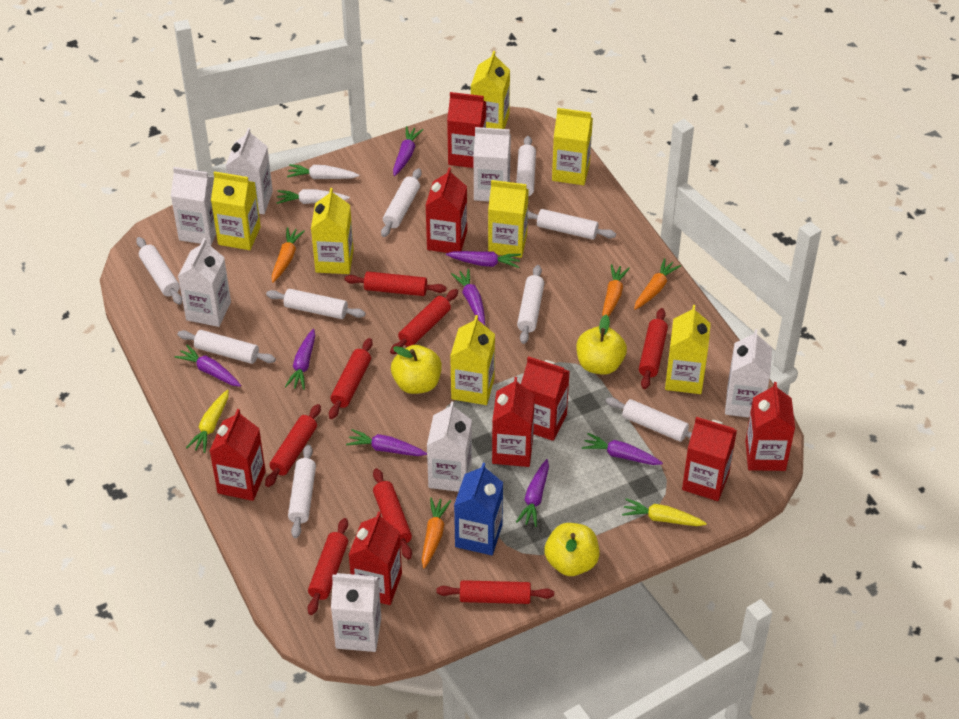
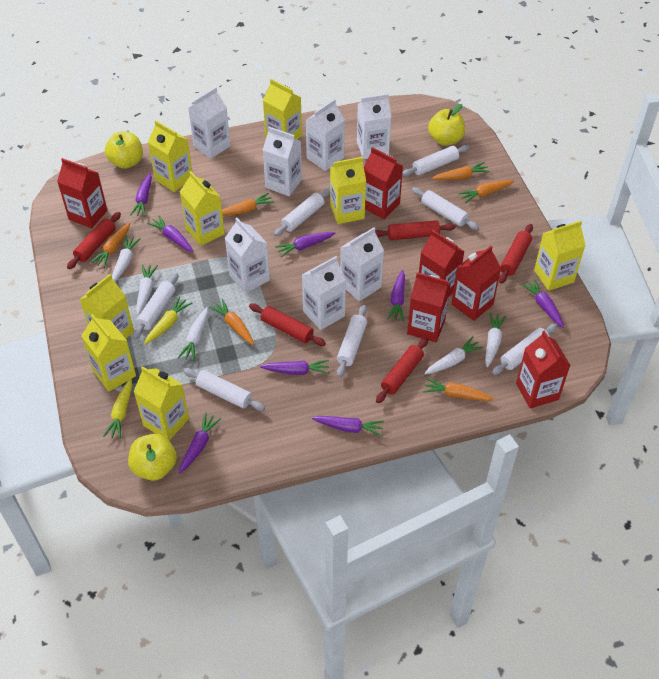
blue carton: [454,463,503,555] = 1 -> none = 0
orange carrot: [272,227,305,283] [422,497,451,569] [602,264,630,317] [634,258,681,310] = 4 -> [91,222,130,268] [209,299,254,345] [222,192,275,216] [423,378,494,401] [432,162,490,180] [458,180,514,203] = 6
red carton: [210,409,266,501] [348,512,402,605] [425,167,467,253] [447,92,486,168] [492,377,535,467] [521,356,570,441] [682,417,737,501] [745,382,795,471] = 8 -> [57,158,108,228] [364,147,403,219] [407,272,450,342] [419,230,465,296] [451,246,501,321] [516,330,571,408] = 6
red rolling pin: [265,404,321,487] [308,518,348,615] [329,338,373,419] [345,271,447,296] [373,468,412,560] [390,289,458,355] [436,580,554,604] [639,308,668,389] = 8 -> [67,212,121,269] [249,304,326,346] [375,220,456,240] [376,337,428,403] [499,224,533,283] = 5
white carrot: [276,189,350,204] [287,164,359,179] = 2 -> [112,236,141,281] [136,264,158,315] [178,307,208,361] [424,336,484,374] [485,313,506,367] = 5
white rolling pin: [136,237,182,305] [177,330,276,364] [266,289,366,319] [288,444,316,538] [381,168,421,237] [516,136,536,202] [517,265,545,344] [528,209,616,240] [606,397,692,442] = 9 -> [133,273,178,339] [183,368,265,411] [274,188,330,236] [337,305,367,377] [402,145,469,176] [412,187,479,230] [492,323,558,375] = 7
yellow carton: [211,171,261,250] [311,188,354,274] [450,315,495,405] [471,51,510,129] [488,180,529,258] [552,108,593,185] [665,305,711,394] = 7 -> [79,274,134,339] [81,314,136,392] [134,366,189,440] [148,120,193,192] [180,171,225,246] [263,79,302,140] [330,157,366,224] [534,221,586,291] = 8

